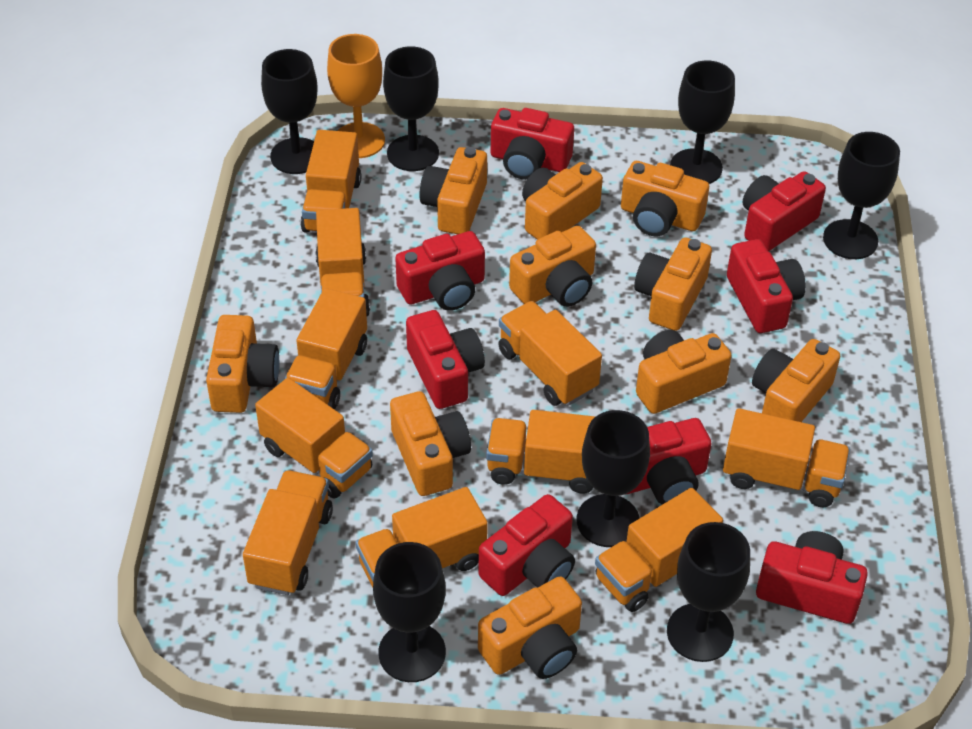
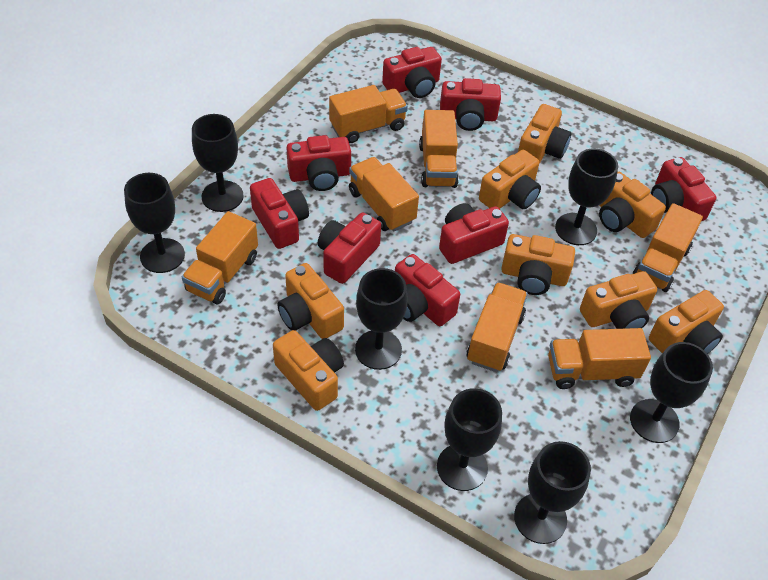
orange camera: [206,315,280,413] [390,391,471,496] [419,147,487,234] [478,577,582,679] [509,226,596,307] [522,162,603,240] [621,161,709,236] [634,238,712,331] [636,330,732,414] [752,339,840,422] = 10 -> [273,330,344,411] [277,263,344,339] [479,150,541,209] [501,234,575,295] [518,104,571,164] [580,271,657,329] [599,172,666,238] [649,290,724,354] = 8
orange goblet: [327,34,385,158] = 1 -> none = 0
orange truck: [243,470,333,595] [255,378,373,499] [284,288,367,409] [301,130,361,233] [315,208,370,316] [356,487,488,587] [486,410,596,494] [498,301,602,406] [595,488,723,612] [723,408,850,507] = 10 -> [182,211,258,304] [329,85,408,143] [349,157,419,231] [419,110,459,188] [467,282,528,372] [548,328,651,389] [633,203,703,292] = 7

